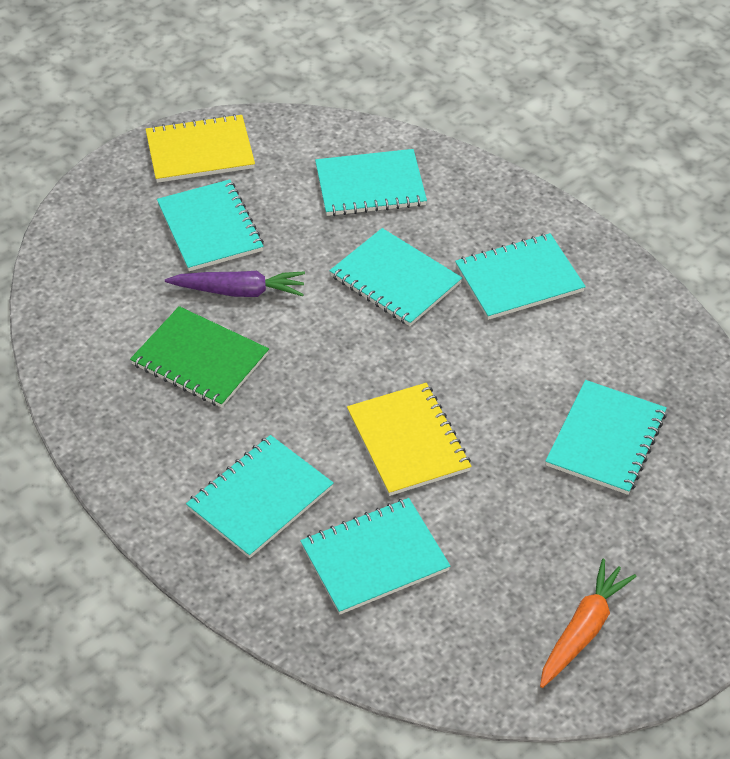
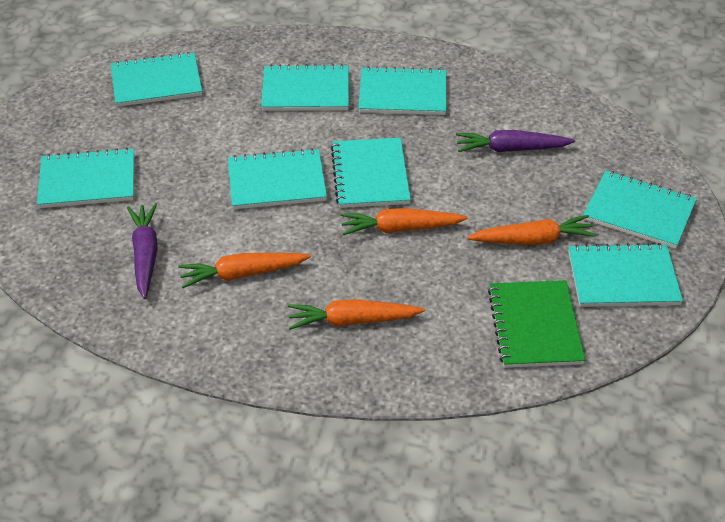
orange carrot: [540,559,637,688] = 1 -> [178,253,311,288] [288,299,425,330] [340,208,468,235] [467,215,597,245] = 4
purple carrot: [165,271,305,297] = 1 -> [127,203,158,299] [456,130,575,152] = 2
turquoise notebook: [157,179,264,271] [186,435,334,558] [300,498,450,614] [315,149,427,216] [329,228,462,326] [455,233,586,320] [545,380,667,495] = 7 -> [37,148,134,208] [111,52,202,107] [228,148,327,209] [261,64,349,111] [331,138,411,208] [359,66,446,115] [568,243,683,307] [583,171,697,249] = 8
yellow notebook: [146,114,255,183] [347,383,471,496] = 2 -> none = 0

